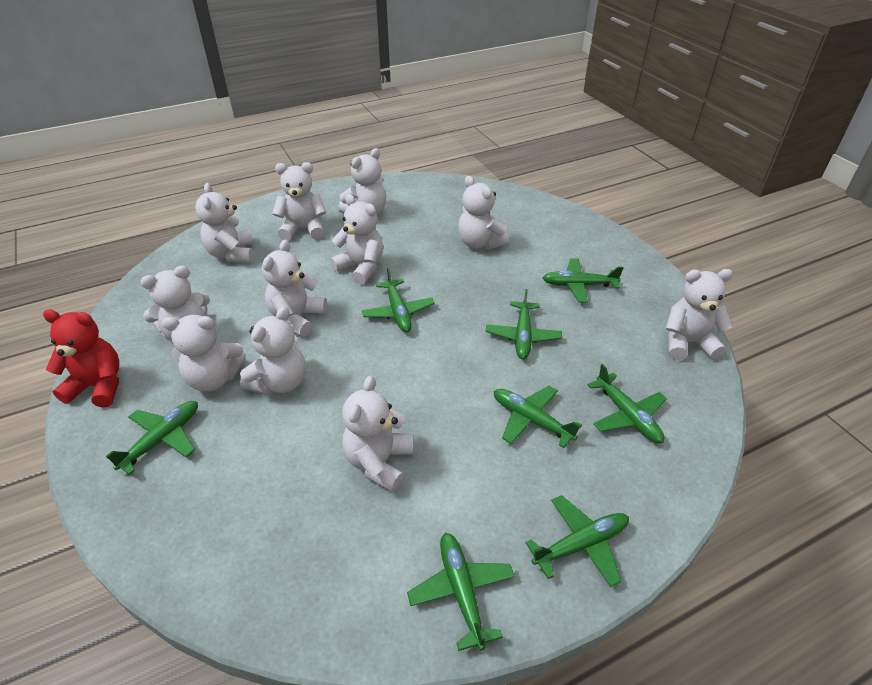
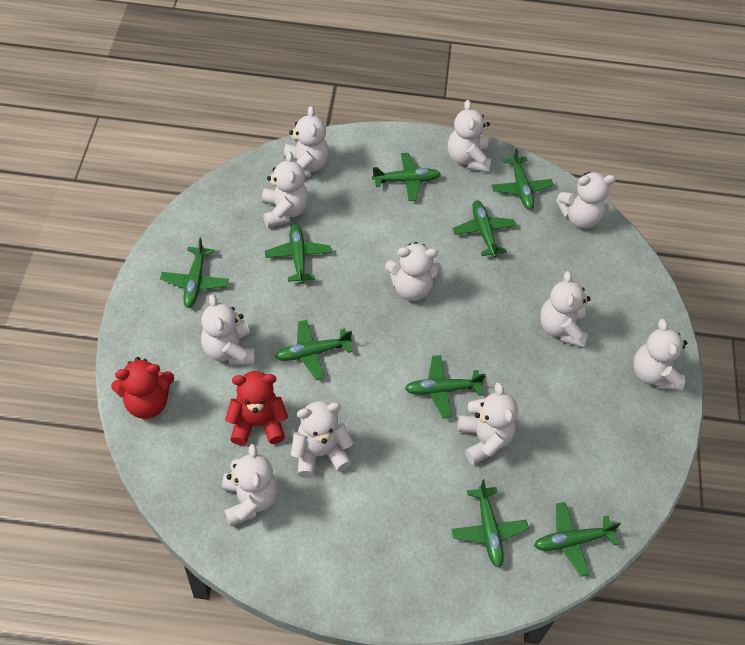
green plane: [106,401,198,475] [362,268,435,332] [407,533,515,651] [486,289,562,359] [494,386,582,448] [526,495,629,587] [543,258,624,303] [588,364,667,443] = 8 -> [160,238,229,308] [265,224,331,284] [275,320,352,380] [372,153,441,201] [405,355,486,419] [451,479,529,568] [453,200,516,257] [492,147,553,210] [534,502,621,577] = 9
red teddy bear: [43,310,119,408] = 1 -> [111,357,174,419] [225,371,288,446] = 2

